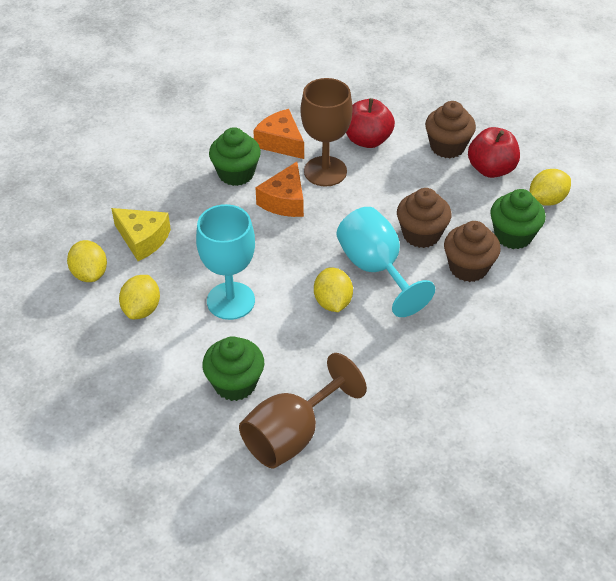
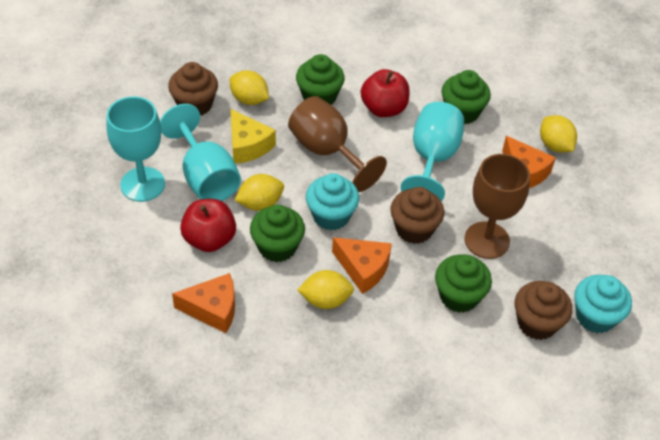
green cupcake: [202,336,264,401] [209,127,261,186] [490,189,546,249] = 3 -> [250,205,305,262] [296,54,345,105] [435,255,492,313] [442,70,491,124] = 4
orange cheese: [253,109,304,159] [255,162,304,217] = 2 -> [172,273,235,333] [332,237,392,294] [502,136,556,188] = 3
turquoise cupcake: none = 0 -> [306,173,359,230] [574,275,632,333] = 2
turquoise goblet: [196,204,255,320] [336,207,435,317] = 2 -> [106,96,165,202] [160,104,241,201] [401,102,464,201] = 3

